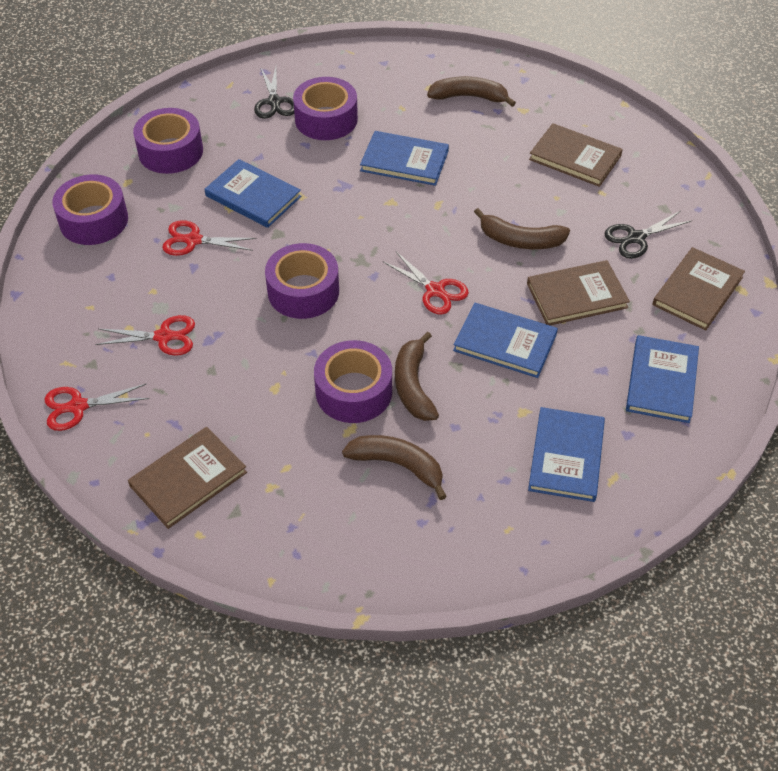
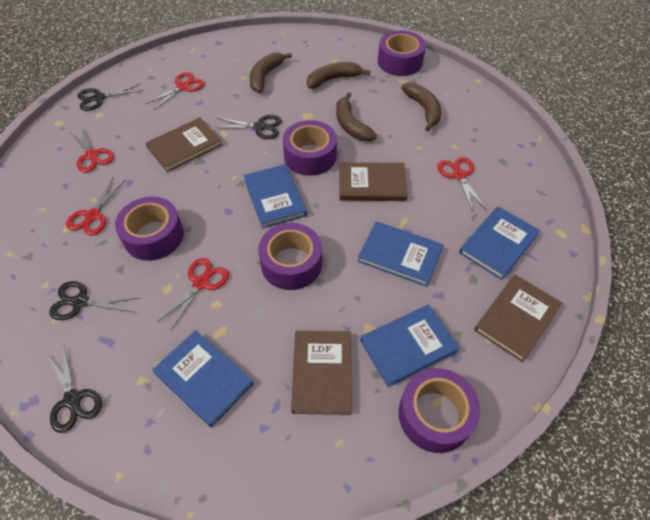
black scissors: [254,67,294,119] [604,211,691,259] = 2 -> [46,343,102,433] [49,281,139,320] [78,83,143,111] [214,115,282,139] = 4
red scissors: [45,383,149,431] [95,315,195,356] [162,220,256,256] [383,252,469,315] = 4 -> [66,177,126,236] [69,126,114,173] [145,72,205,111] [157,258,229,330] [437,157,486,212] = 5

